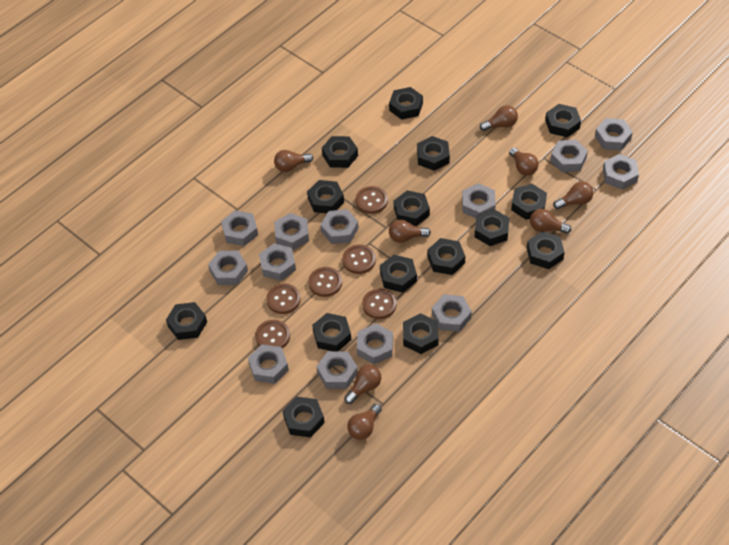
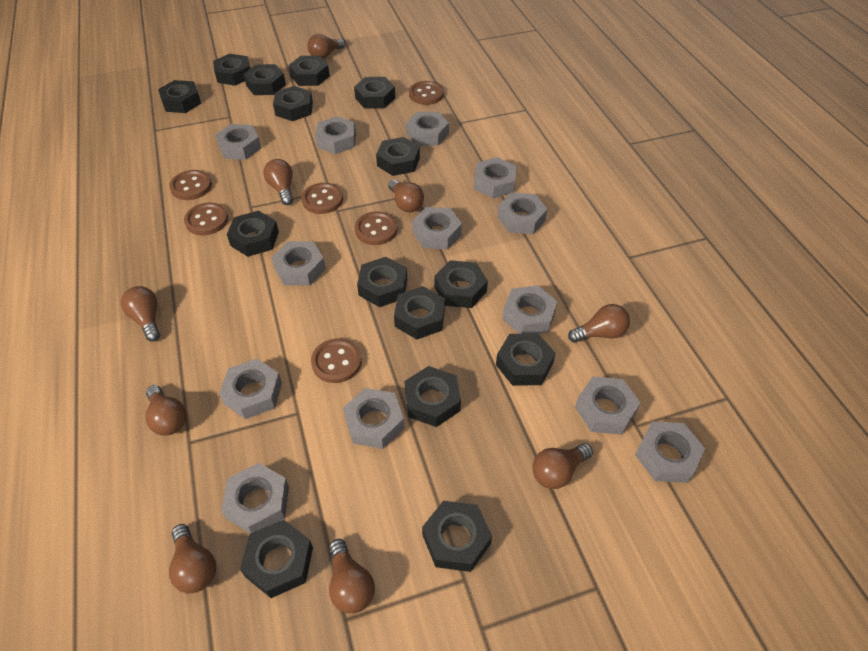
brown light bulb: [274,150,313,172] [344,365,382,404] [347,404,382,440] [389,220,431,243] [480,105,518,131] [509,147,539,176] [530,209,571,234] [553,182,593,209] = 8 -> [121,286,160,341] [145,385,187,436] [169,524,216,593] [263,159,293,205] [307,34,345,58] [329,539,375,614] [388,180,424,212] [532,443,593,489] [568,304,630,343] = 9

